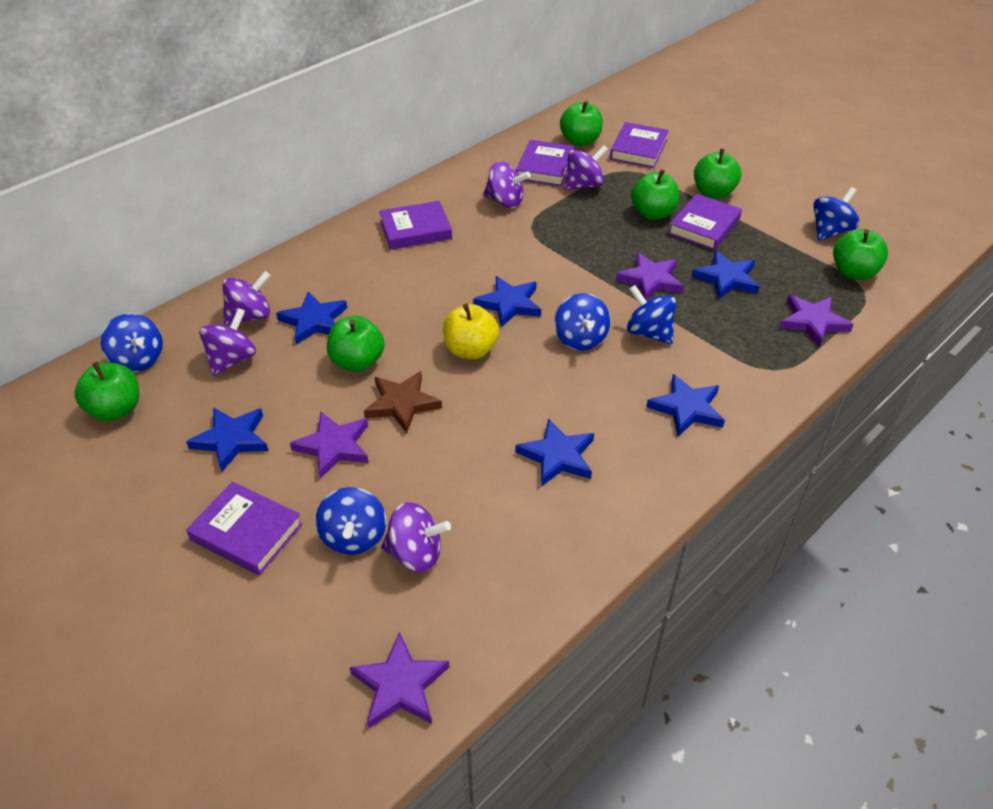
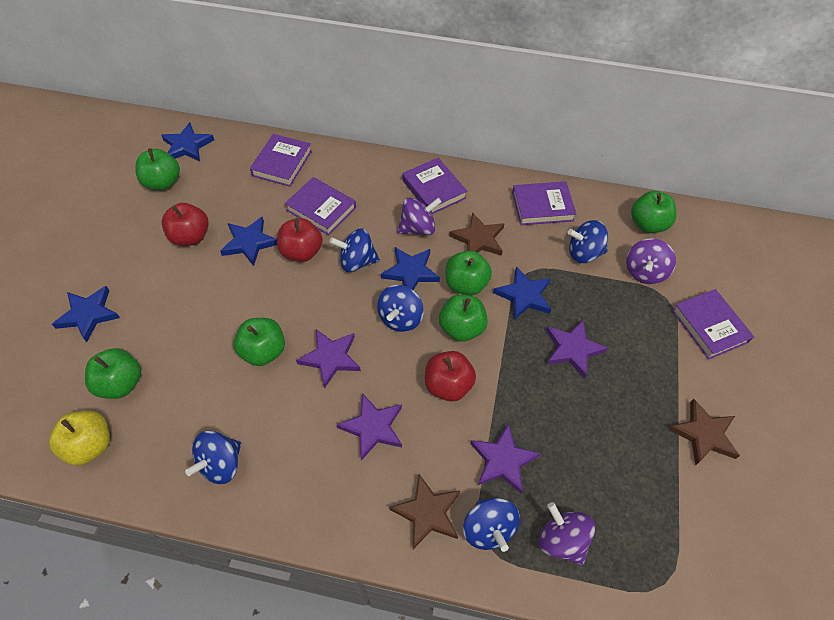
blue star: [186,407,269,472] [276,291,347,345] [473,276,541,328] [515,418,594,487] [647,374,725,436] [692,251,760,300] = 6 -> [52,286,120,342] [161,122,214,162] [220,217,277,266] [381,247,440,290] [493,266,552,320] = 5
brown star: [364,371,442,433] = 1 -> [389,474,460,549] [449,212,505,256] [668,399,740,465] = 3
purple spinning top: [199,308,256,376] [222,271,271,325] [381,502,451,572] [483,161,531,208] [564,145,608,191] = 5 -> [397,197,442,235] [539,502,595,565] [626,238,676,284] = 3
red apple: none = 0 -> [162,203,209,246] [277,218,323,262] [425,351,476,401] = 3

